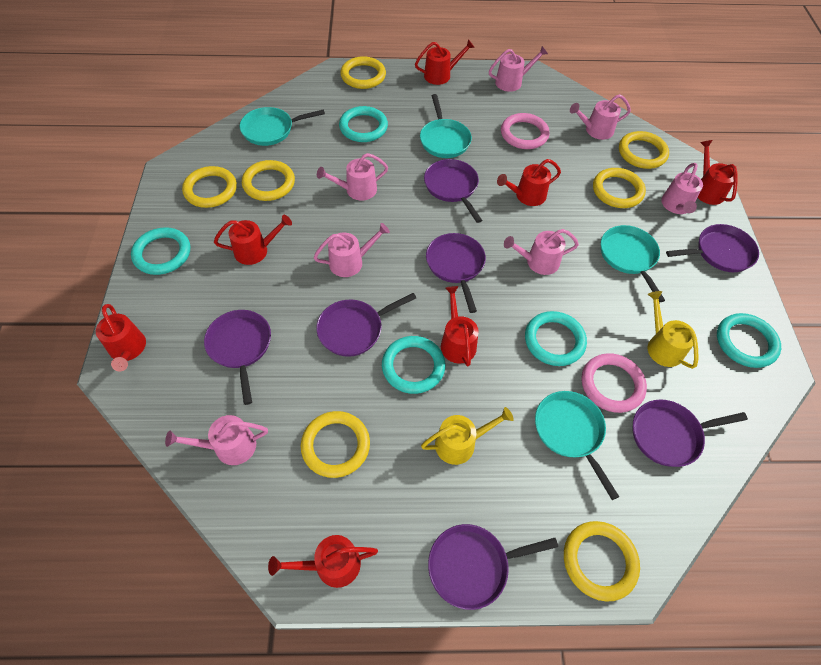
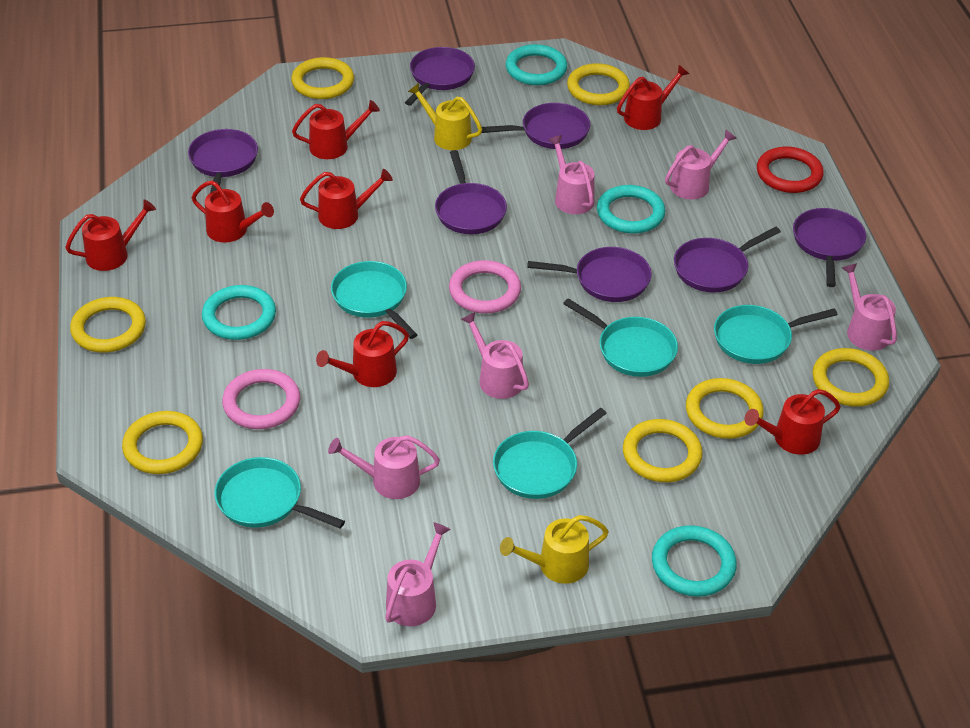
pink watering can: [165,415,268,465] [313,223,390,277] [317,153,388,201] [489,46,548,92] [504,229,579,275] [570,94,631,140] [661,163,703,214] = 7 -> [328,435,440,499] [385,522,451,626] [461,312,529,399] [548,135,594,214] [665,129,737,200] [842,263,897,351] = 6
red ring: none = 0 -> [757,147,824,193] = 1
turquoise pan: [240,107,325,146] [420,94,472,158] [535,391,619,500] [601,225,665,302] = 4 -> [215,457,345,528] [331,261,417,339] [493,408,607,499] [563,298,678,377] [714,305,838,364] = 5
turquoise ring: [131,227,190,275] [339,106,388,142] [382,336,445,394] [525,311,587,366] [717,313,781,368] = 5 -> [202,285,276,340] [506,44,567,85] [597,185,665,234] [652,525,737,597] = 4

